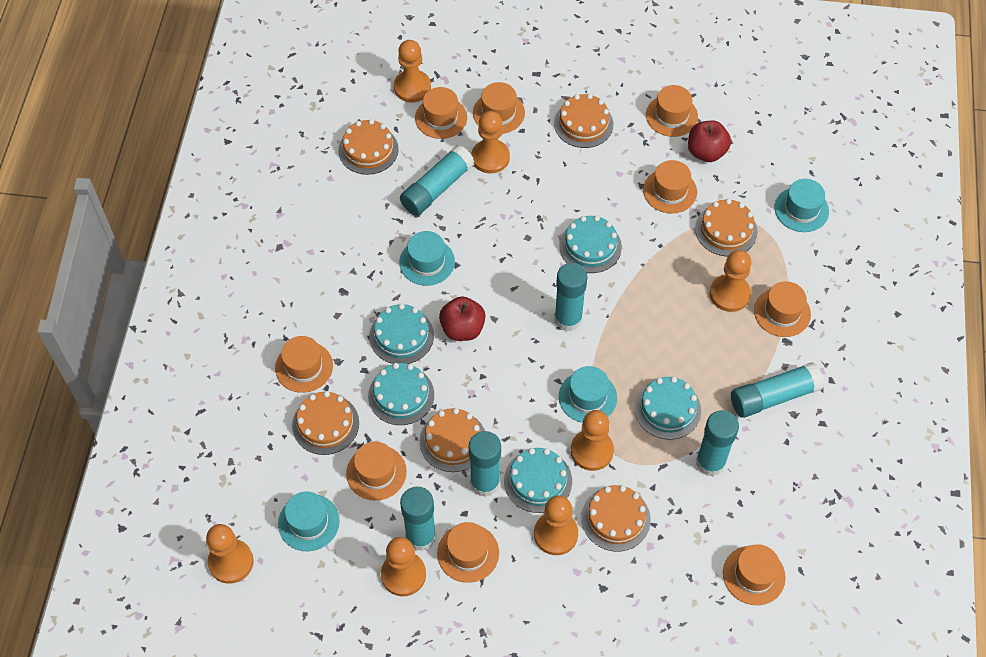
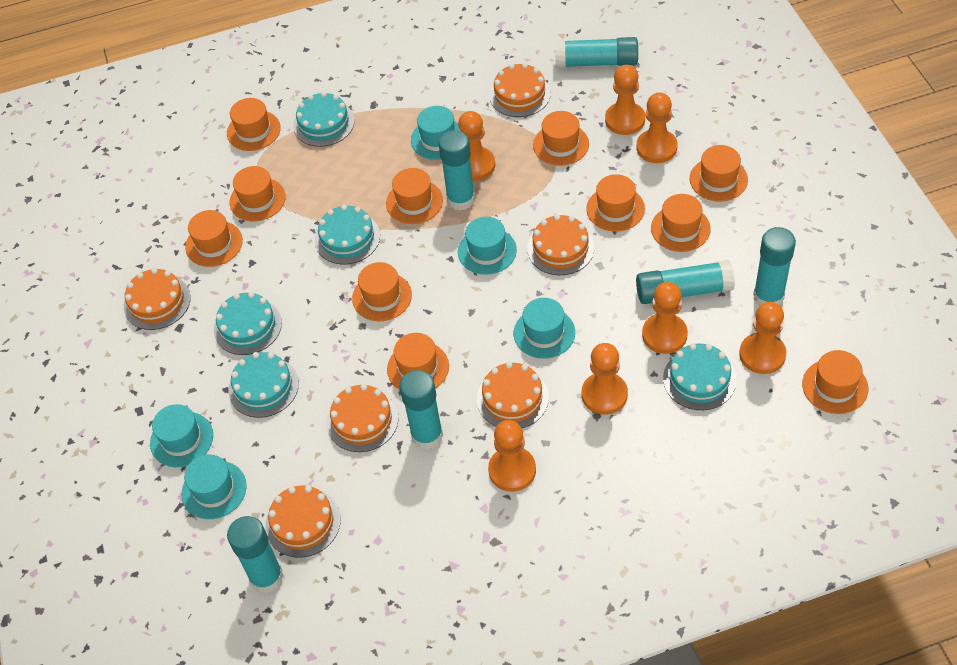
orange hat: [275,336,333,393] [346,442,407,501] [415,87,467,139] [437,522,499,583] [473,82,525,134] [643,160,697,213] [646,85,698,137] [723,544,786,605] [754,281,811,337] = 9 -> [185,210,243,267] [227,98,281,151] [229,166,286,221] [352,262,412,321] [386,168,443,224] [387,333,449,390] [533,111,589,166] [586,174,645,232] [651,194,711,252] [690,145,748,202] [802,350,868,414] = 11
red apple: [439,296,486,341] [688,120,731,162] = 2 -> none = 0
turquoise hat: [278,491,340,551] [399,231,455,286] [559,366,617,423] [775,179,829,232] = 4 -> [150,404,213,467] [181,455,247,519] [411,106,459,160] [458,217,517,275] [514,298,575,359] = 5

